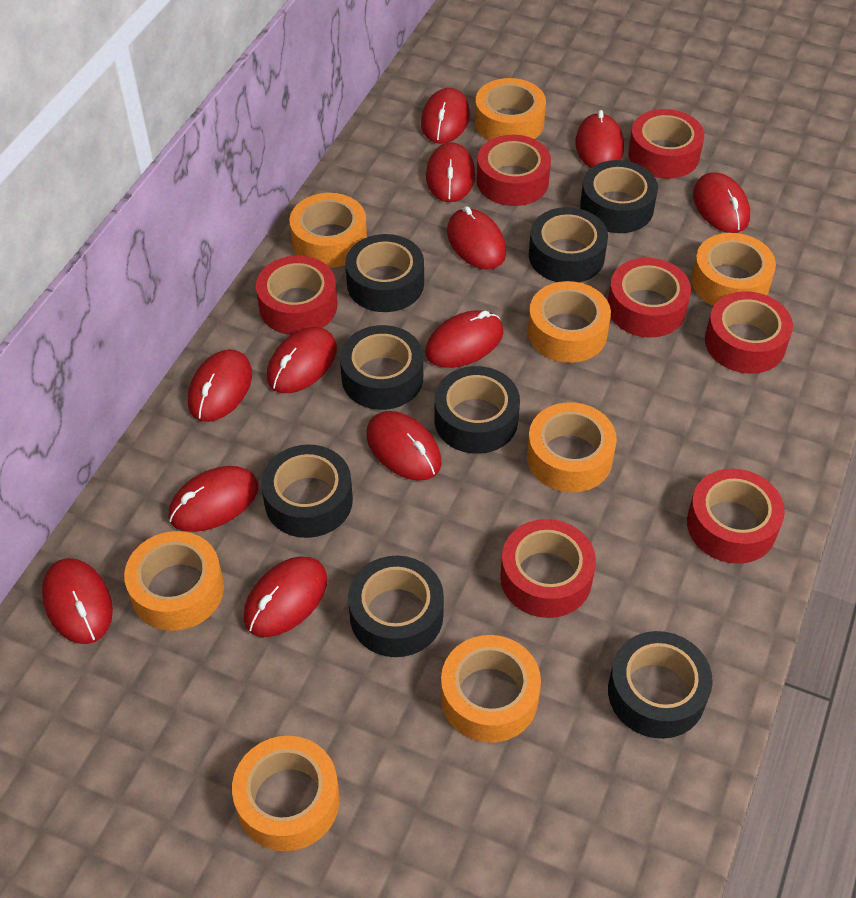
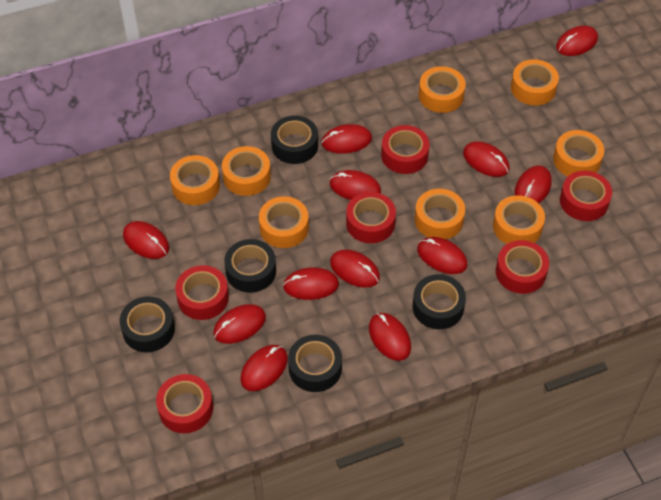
black tape: [261,445,353,538] [340,325,423,410] [345,234,424,312] [348,556,444,657] [434,366,520,454] [529,207,608,283] [580,160,658,233] [608,631,713,739] = 8 -> [120,296,175,352] [224,239,276,293] [271,116,318,164] [288,335,342,392] [412,274,466,329] = 5
red tape: [256,256,337,335] [477,135,551,206] [500,519,596,618] [608,258,691,338] [628,109,704,179] [687,469,785,564] [705,291,793,373] = 7 -> [156,374,213,433] [175,265,229,320] [346,192,396,243] [381,125,430,174] [496,240,549,294] [560,171,612,221] = 6

